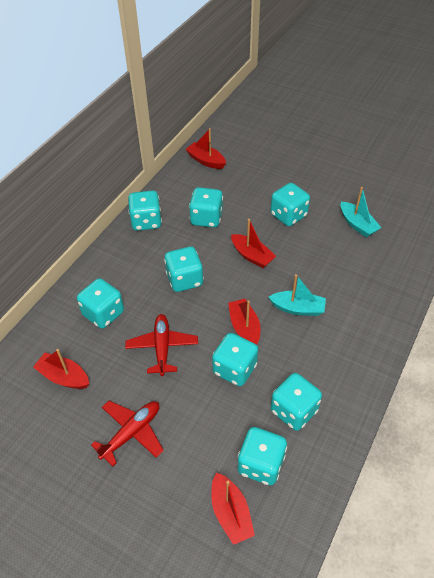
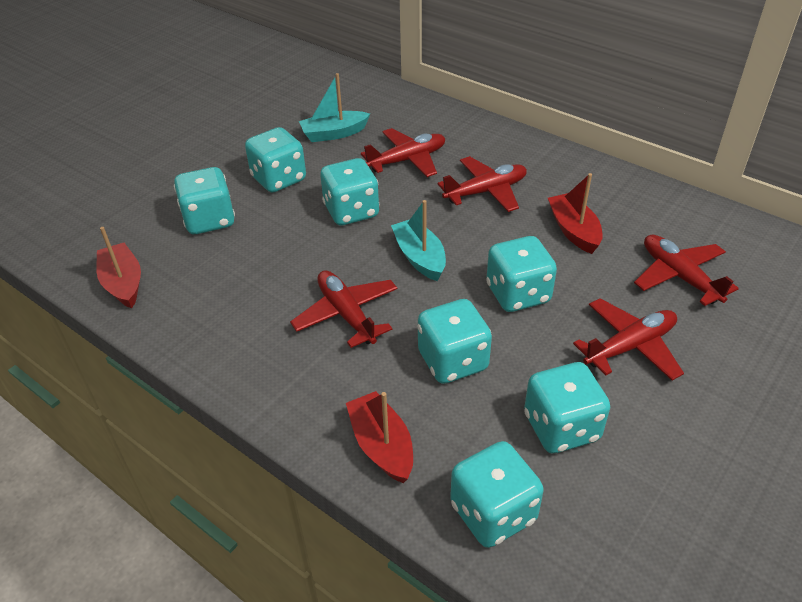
red boat: [33,349,89,389] [186,128,226,169] [211,472,255,545] [228,299,260,345] [231,219,276,268] = 5 -> [96,227,141,308] [346,391,413,483] [548,173,603,254] = 3
red plane: [91,401,164,466] [125,314,198,376] = 2 -> [290,270,398,348] [361,128,445,177] [438,156,527,212] [573,298,684,381] [634,235,739,306] = 5
turquoise dice: [77,278,124,329] [128,190,162,231] [164,246,204,292] [189,187,223,228] [212,333,258,386] [238,427,287,485] [270,183,310,226] [271,373,322,431] = 8 -> [174,167,235,234] [245,127,306,192] [320,158,380,225] [417,299,492,384] [450,441,544,548] [486,236,557,312] [524,362,610,453] = 7

